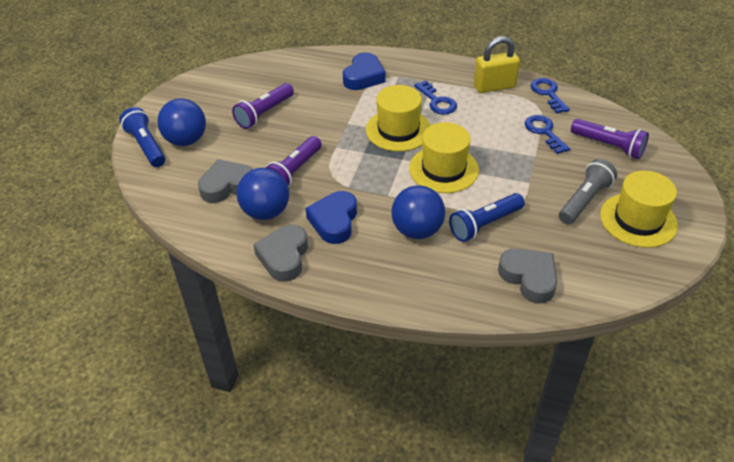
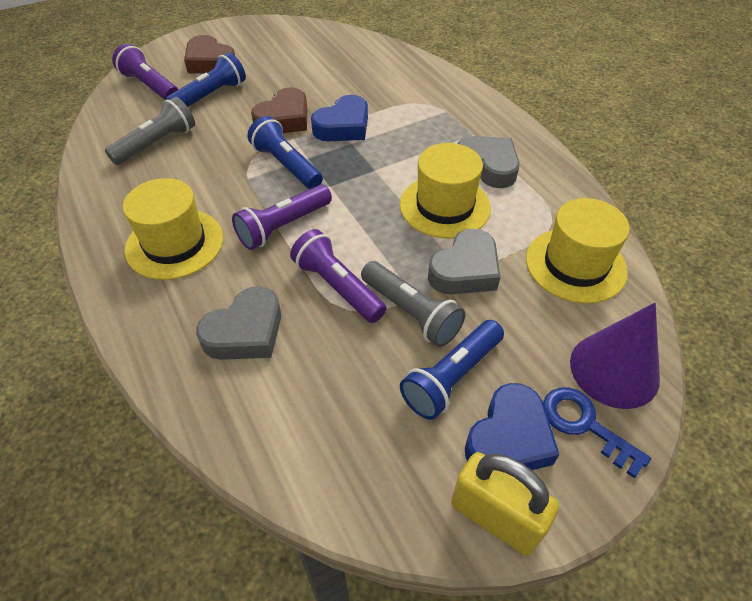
blue ball: [157,98,206,146] [237,168,289,220] [391,185,445,239] = 3 -> none = 0
blue flashlight: [119,107,165,167] [449,193,525,242] = 2 -> [166,52,246,107] [248,116,323,189] [400,320,504,420] = 3
blue key: [414,80,457,115] [525,115,570,154] [530,78,570,114] = 3 -> [543,387,651,478] = 1
brown heart: none = 0 -> [184,35,235,74] [251,87,307,133] = 2
grey flashlight: [559,159,617,224] = 1 -> [105,97,195,165] [361,261,465,347] = 2
purple cone: none = 0 -> [570,303,660,409] = 1

